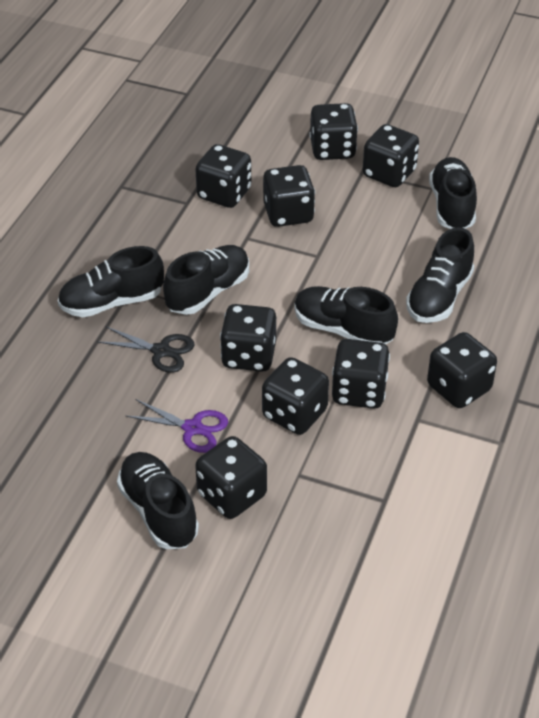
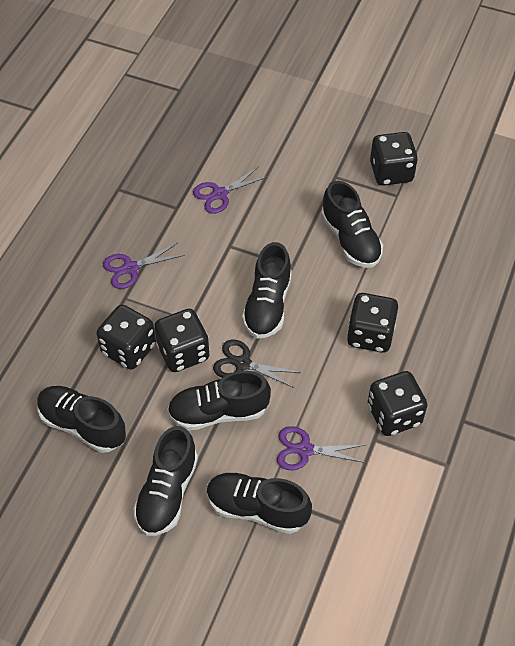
black dice: [195,144,251,208] [195,436,267,519] [220,304,276,372] [262,357,329,435] [263,165,315,227] [310,103,358,160] [332,339,390,409] [363,124,419,187] [427,332,497,408] = 9 -> [97,305,156,370] [154,309,210,372] [347,293,398,353] [368,371,427,436] [370,132,418,186] = 5
purple scissors: [126,399,228,453] = 1 -> [103,243,185,289] [193,167,267,214] [277,426,366,470] = 3

